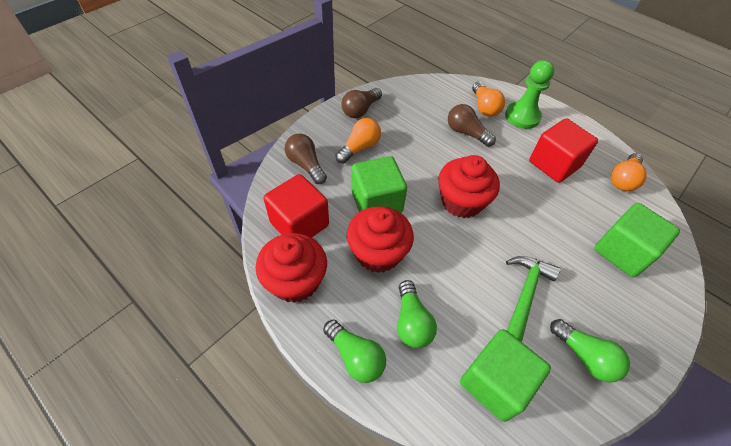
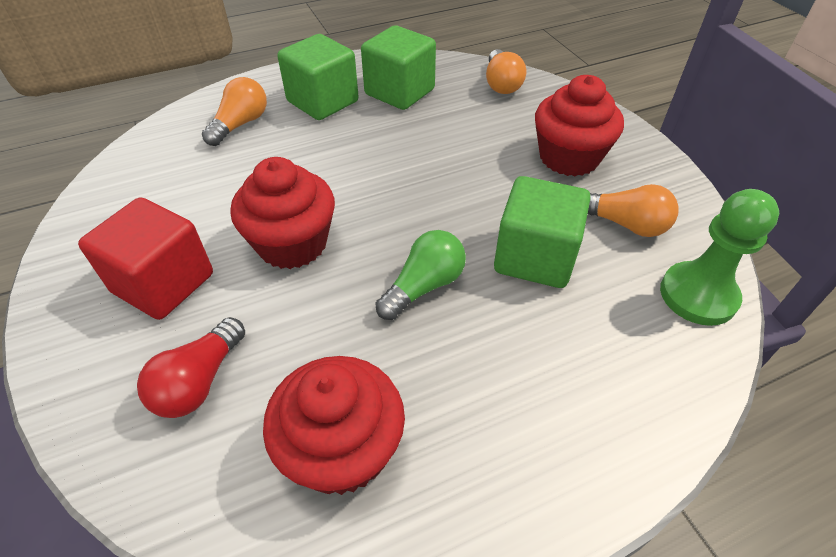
brown light bulb: [285,134,327,184] [341,88,382,118] [448,104,496,147] = 3 -> none = 0
green hammer: [506,256,561,342] = 1 -> none = 0
green light bulb: [323,320,386,383] [397,280,437,348] [550,319,630,383] = 3 -> [375,230,466,320] = 1
red cube: [264,174,329,238] [529,118,598,183] = 2 -> [78,198,213,320] = 1
red light bulb: none = 0 -> [137,317,245,418] = 1

